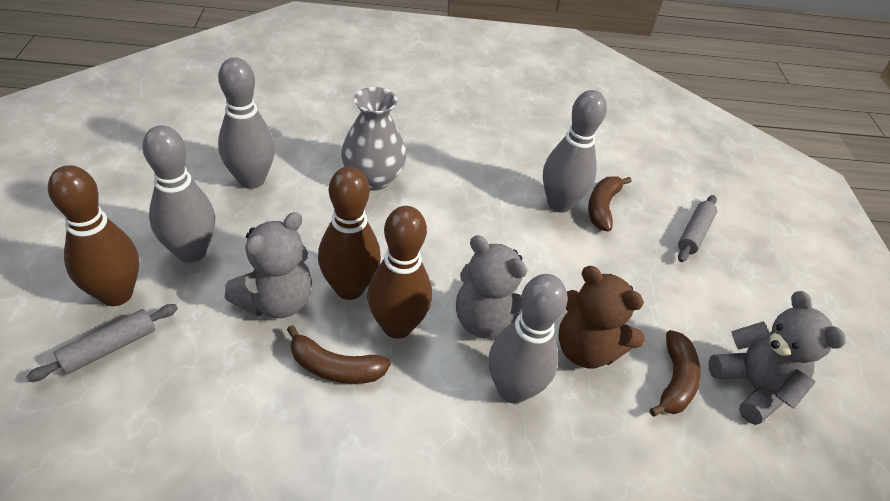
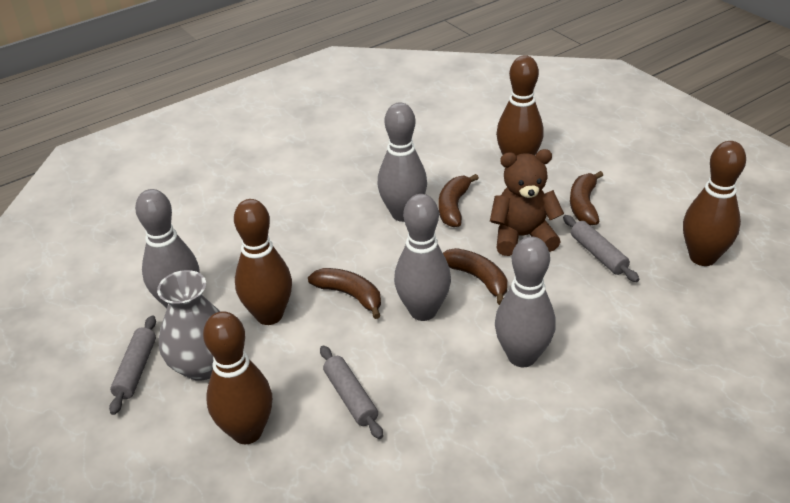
brown banana: [287,325,391,384] [588,176,632,232] [650,330,701,416] = 3 -> [308,268,381,319] [439,174,479,227] [443,248,507,305] [570,171,603,226] = 4
brown bowling pin: [48,165,139,306] [318,166,381,300] [367,206,432,339] = 3 -> [203,311,272,444] [234,199,292,325] [496,55,544,156] [683,141,746,266] = 4
grey rolling pin: [26,304,178,382] [678,195,717,262] = 2 -> [109,315,156,415] [320,346,383,439] [563,215,639,282] = 3
grey teddy bear: [225,212,312,318] [456,235,527,338] [708,291,846,425] = 3 -> none = 0

